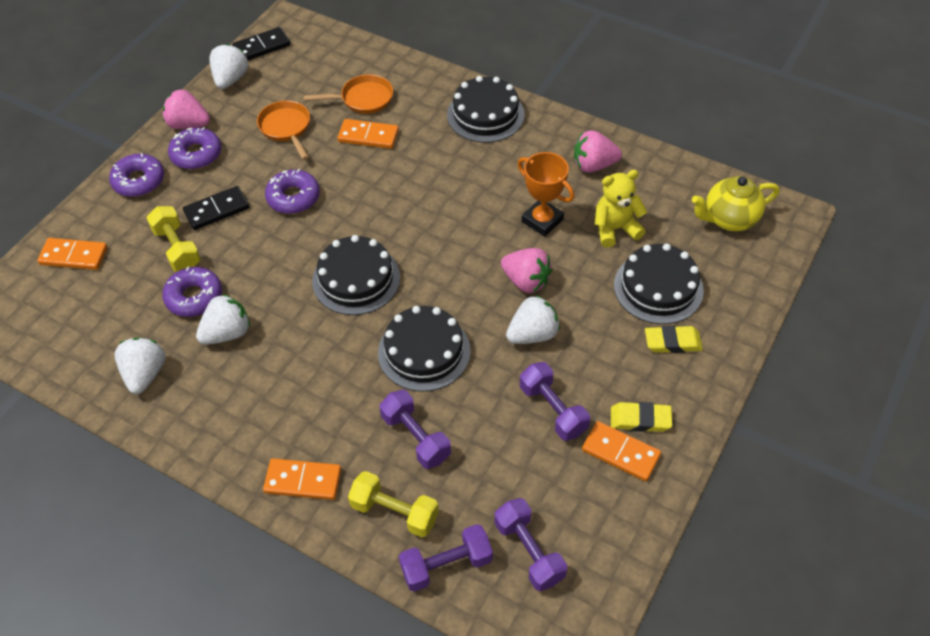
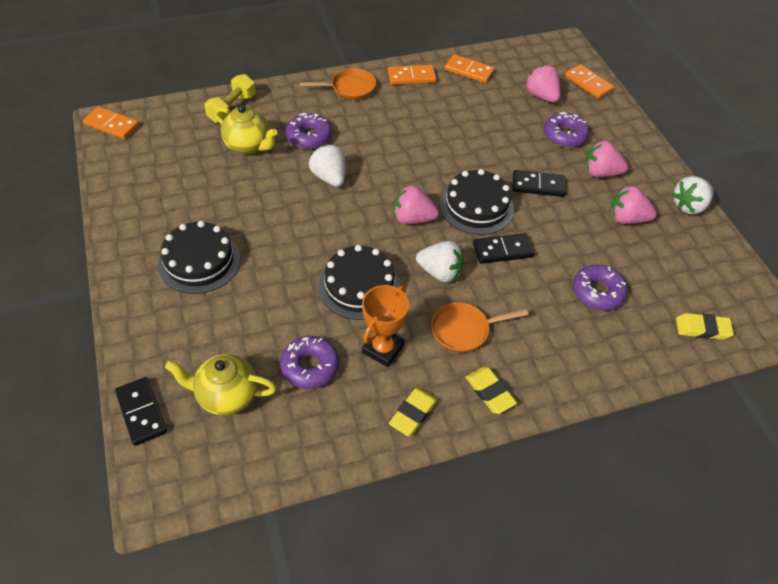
black cake: [312,235,400,315] [378,306,471,392] [447,76,525,143] [614,244,704,324] = 4 -> [158,221,240,294] [318,245,400,320] [440,169,514,235] = 3
black domino: [183,186,249,230] [233,27,291,60] = 2 -> [115,377,167,446] [473,233,534,264] [513,170,566,197] = 3
pink strawberry: [163,90,210,129] [501,248,552,293] [574,130,622,173] = 3 -> [394,186,439,224] [526,65,561,103] [584,141,628,177] [610,186,657,224] = 4
purple dumbbell: [380,390,451,469] [399,524,493,592] [494,498,567,591] [520,362,590,441] = 4 -> none = 0
white strawberry: [114,338,166,394] [196,294,250,345] [209,44,248,89] [506,295,560,344] = 4 -> [309,145,346,187] [416,241,464,283] [672,176,714,215] = 3
yellow dumbbell: [146,206,201,272] [348,471,439,537] = 2 -> [204,74,256,123] = 1
yellow eraser: [611,402,672,432] [645,325,703,353] = 2 -> [389,388,438,436] [466,367,517,414] [676,313,734,340] = 3
yellow teapot: [692,176,779,231] = 1 -> [165,354,277,415] [215,105,278,154] = 2
yellow teddy bear: [595,170,647,247] = 1 -> none = 0

